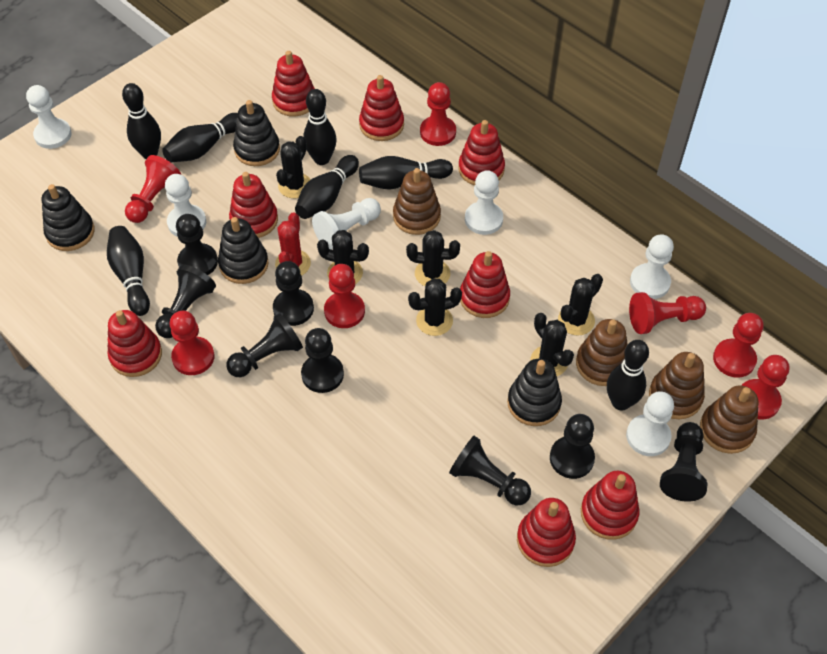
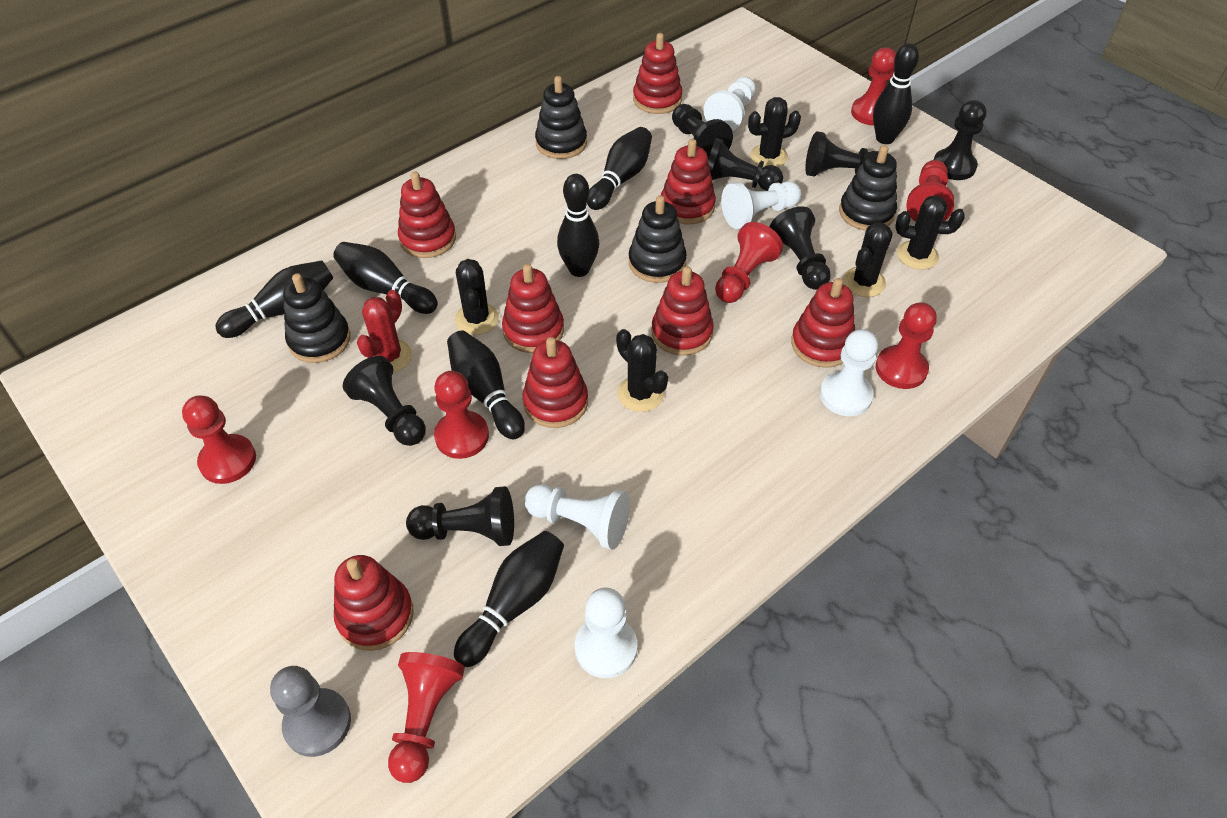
black cactus: [276,136,311,198] [317,230,369,284] [406,230,460,286] [408,278,462,336] [531,313,574,376] [558,274,603,335] = 6 -> [455,259,499,335] [616,329,668,412] [748,97,801,167] [843,222,893,297] [896,195,965,270] = 5
black pawn: [155,265,216,338] [176,214,218,275] [227,313,303,377] [273,261,314,326] [301,328,344,393] [449,436,531,505] [550,414,595,479] [660,422,707,502] = 8 -> [343,356,426,446] [406,486,514,546] [672,104,733,159] [708,138,783,191] [769,206,831,290] [805,131,876,177] [934,100,987,180] = 7
brown stacking toy: [393,168,441,235] [576,319,628,386] [649,352,705,419] [700,386,759,454] = 4 -> none = 0
grey pawn: none = 0 -> [270,666,351,757] = 1
white pawn: [26,85,72,149] [165,174,206,237] [312,198,381,250] [465,170,503,235] [626,391,674,456] [630,235,674,299] = 6 -> [524,484,630,550] [575,588,637,678] [703,77,756,131] [721,181,801,229] [820,329,878,416] = 5

